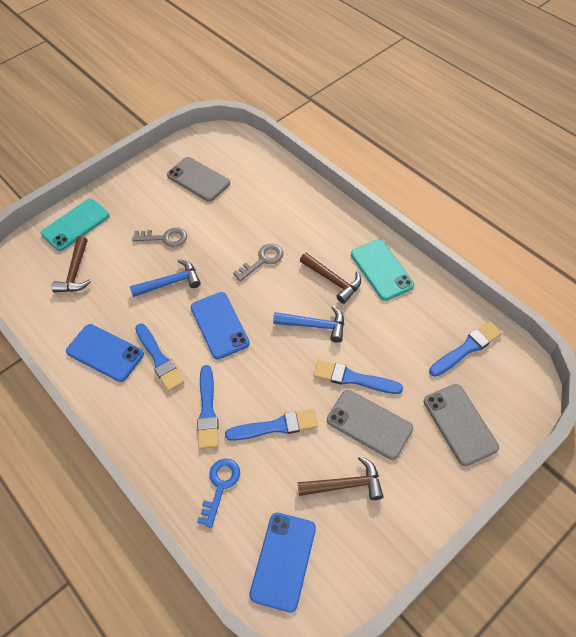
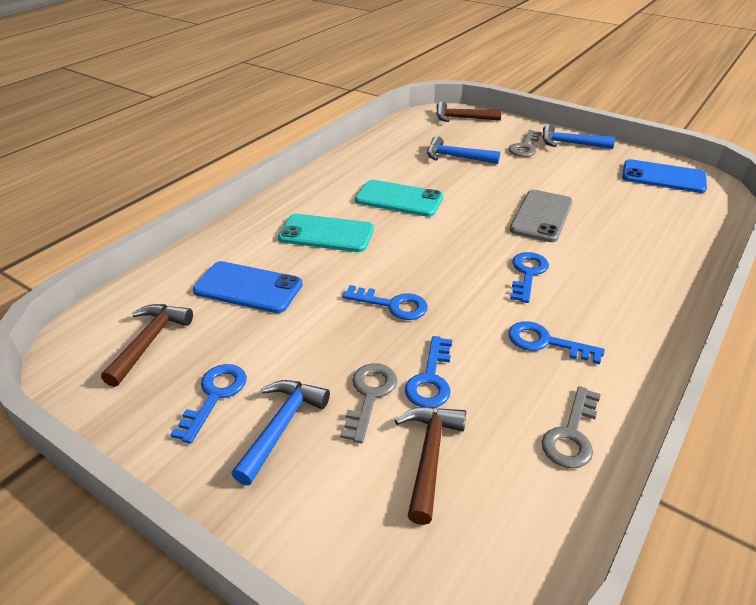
blue brush: [135,323,184,392] [197,365,219,449] [225,409,318,441] [313,360,403,394] [429,321,502,377] = 5 -> none = 0
blue hammer: [130,259,201,297] [273,306,344,343] = 2 -> [232,380,330,485] [427,136,500,164] [542,124,615,149] = 3
blue key: [197,459,240,528] = 1 -> [170,364,247,444] [342,285,428,320] [405,336,452,408] [508,321,605,364] [510,252,549,303] = 5
blue phone: [66,324,144,382] [191,292,250,359] [249,513,316,613] = 3 -> [193,261,303,313] [622,159,707,193] = 2
grey key: [132,227,187,247] [233,244,283,281] = 2 -> [340,364,397,443] [508,130,541,157] [542,386,601,468] = 3
grey phone: [167,157,230,202] [327,390,413,460] [424,384,499,466] = 3 -> [510,190,573,242] = 1

